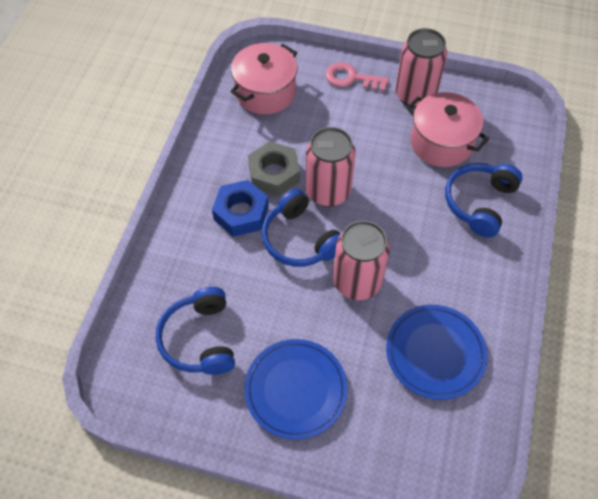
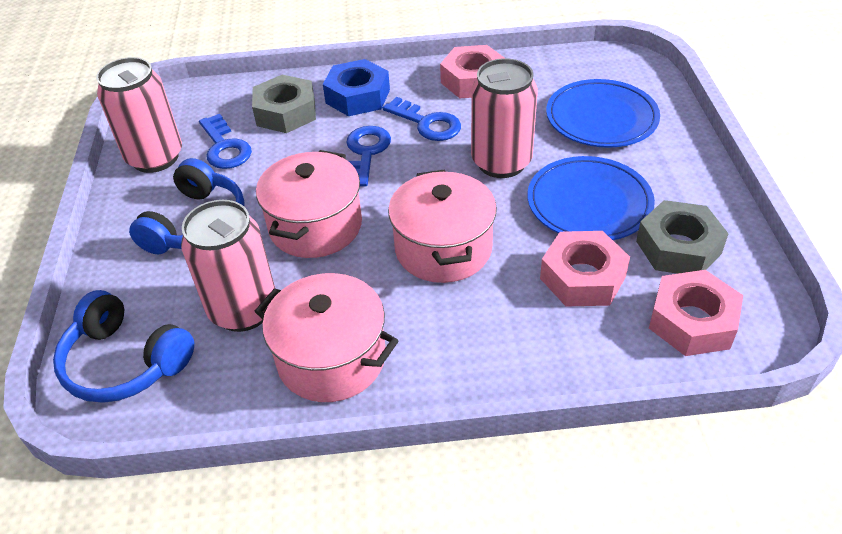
blue headphones: [156,287,235,375] [262,189,340,267] [445,163,523,238] = 3 -> [53,290,194,403] [129,158,245,254] = 2
blue key: none = 0 -> [199,114,252,169] [346,126,391,186] [383,97,461,141] = 3
grey nut: [248,141,300,196] = 1 -> [252,75,316,133] [636,200,729,274] = 2
pink key: [326,62,389,92] = 1 -> none = 0
pink nut: none = 0 -> [440,45,504,98] [540,231,630,307] [649,270,743,356] = 3
pink pot: [231,43,297,114] [406,92,489,167] = 2 -> [254,273,398,402] [256,150,362,258] [388,169,497,283] = 3

